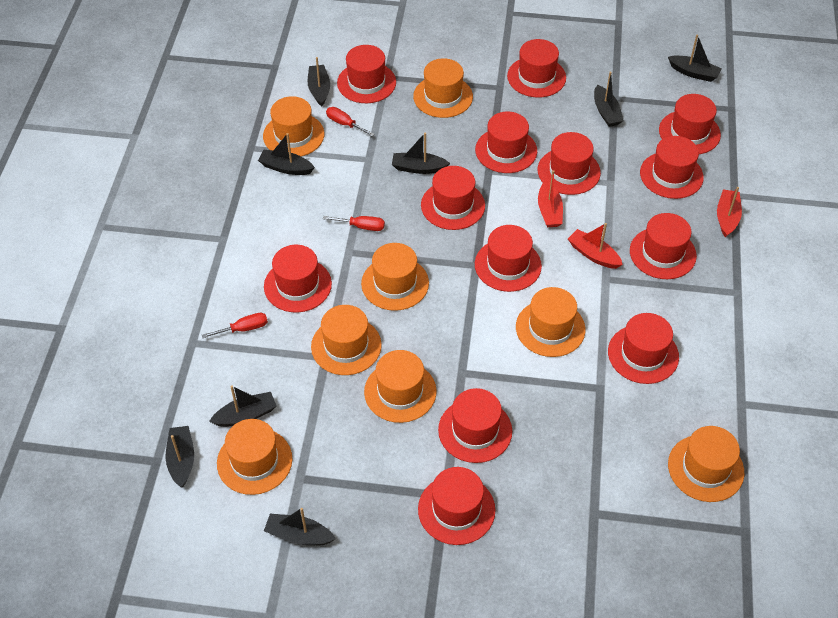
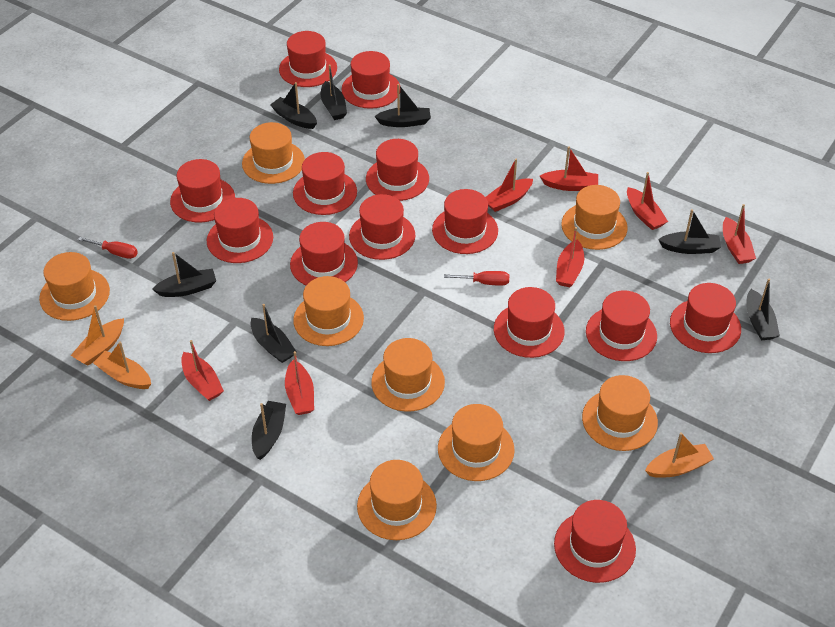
orange boat: none = 0 -> [70,305,124,366] [93,341,151,389] [645,432,714,478] = 3
red boat: [538,170,563,227] [568,223,623,269] [717,187,742,237] = 3 -> [181,340,224,401] [285,351,314,415] [486,159,533,212] [540,146,598,191] [556,227,584,287] [627,172,668,230] [723,204,756,264] = 7
red screwdriver: [202,313,268,338] [323,216,385,231] [326,107,375,136] = 3 -> [78,237,138,259] [444,271,509,286] = 2

